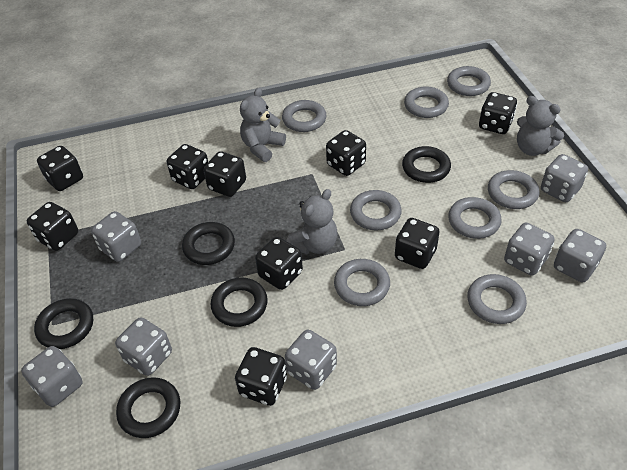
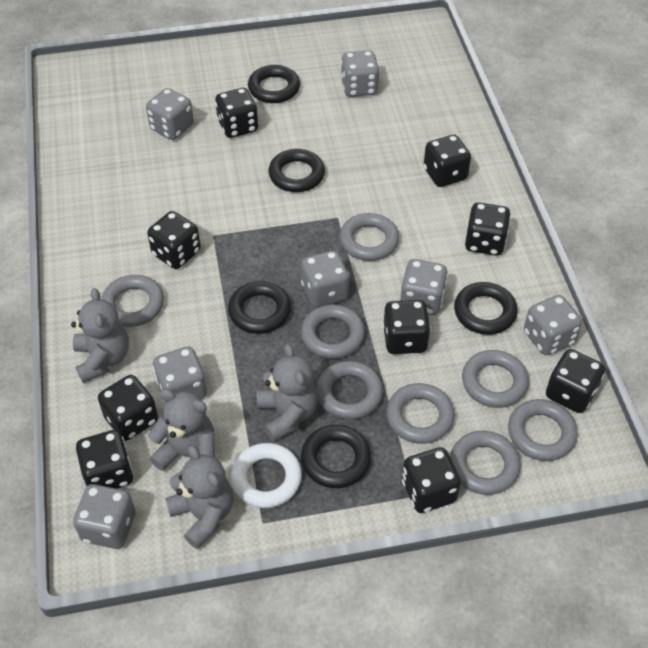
grey teddy bear: [240,88,286,162] [286,189,337,254] [517,96,564,156] = 3 -> [71,288,129,383] [148,389,215,471] [165,445,234,549] [257,344,318,442] = 4
white ring: none = 0 -> [231,443,302,508] = 1

